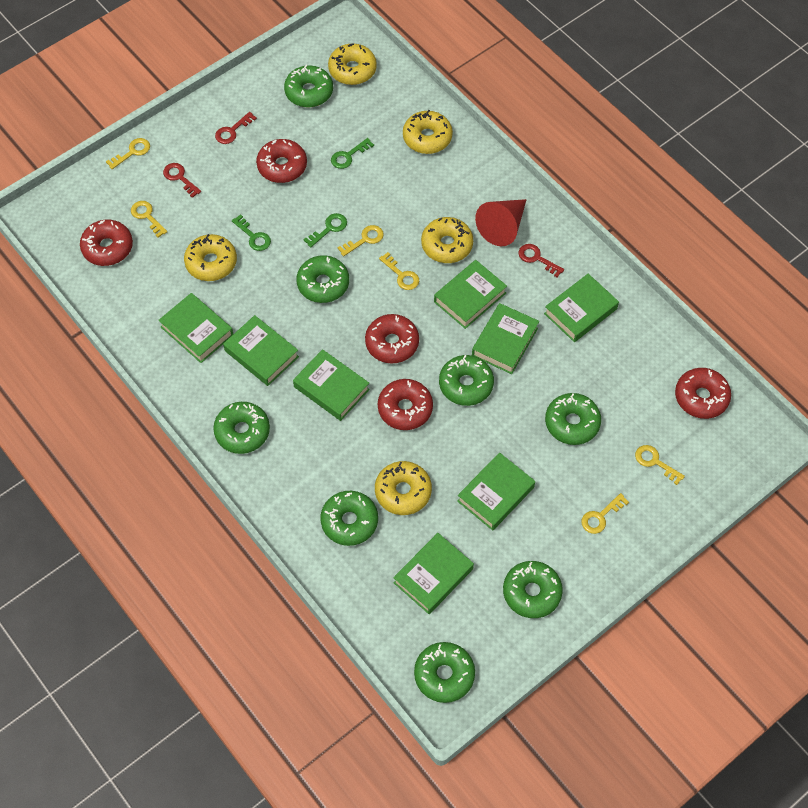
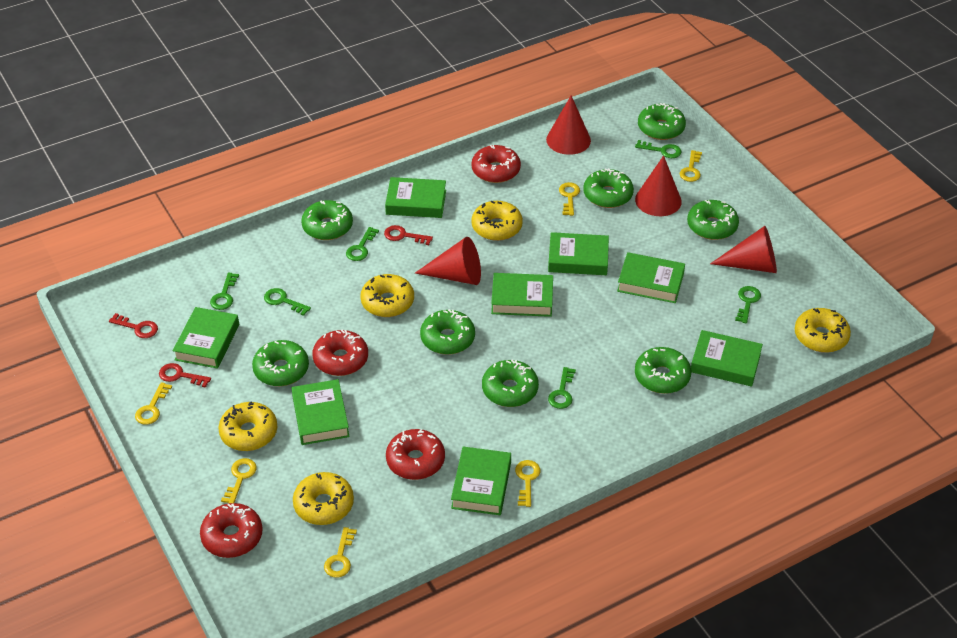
green key: [232,214,271,251] [303,213,347,247] [331,138,374,169] = 3 -> [210,273,239,310] [264,288,311,316] [346,227,379,261] [548,367,576,409] [635,140,681,158] [735,286,761,323] = 6
red cone: [475,199,527,246] = 1 -> [415,237,481,285] [546,96,591,155] [635,155,682,216] [710,226,777,273] = 4
red donut: [80,220,133,266] [256,139,307,183] [365,314,419,363] [378,379,433,430] [675,368,731,419] = 5 -> [200,503,263,558] [312,330,368,376] [386,429,445,480] [471,145,521,183] = 4

